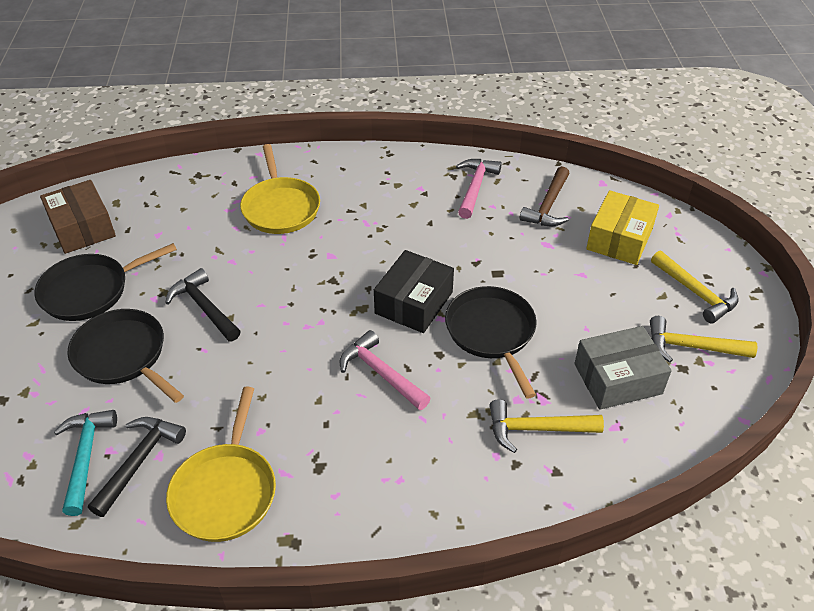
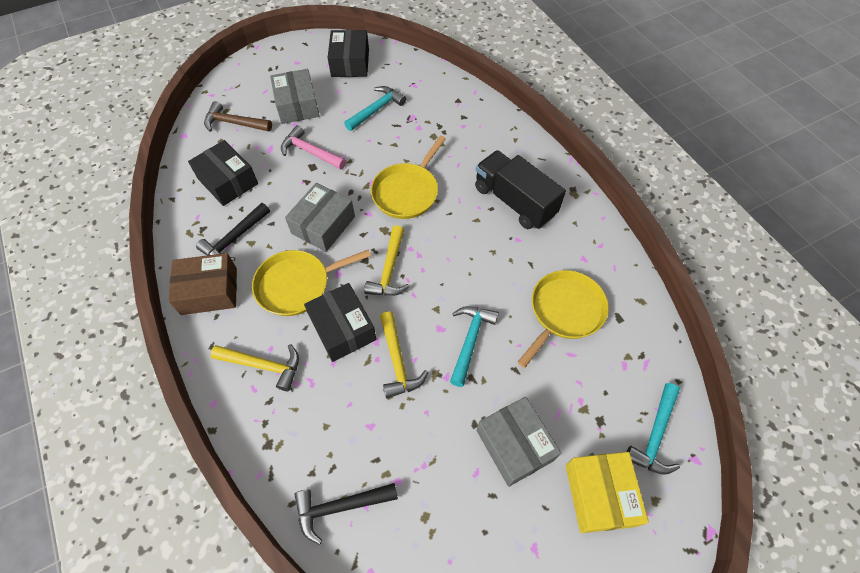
black box: [374,250,454,333] = 1 -> [188,140,258,206] [304,283,377,362] [328,30,369,77] = 3
black pan: [34,243,177,321] [67,309,184,403] [445,286,537,398] = 3 -> none = 0
black truck: none = 0 -> [475,150,566,229] = 1
grey box: [574,326,672,410] = 1 -> [270,69,320,124] [285,183,355,252] [477,397,561,487] = 3
pink hammer: [340,330,431,410] [456,159,502,219] = 2 -> [281,125,346,170] = 1
turquoise hammer: [54,410,117,516] = 1 -> [344,86,406,131] [450,306,499,387] [627,383,680,475] = 3
yellow pan: [166,386,276,542] [240,144,320,234] = 2 -> [252,249,371,316] [371,136,446,219] [518,270,609,368] = 3

